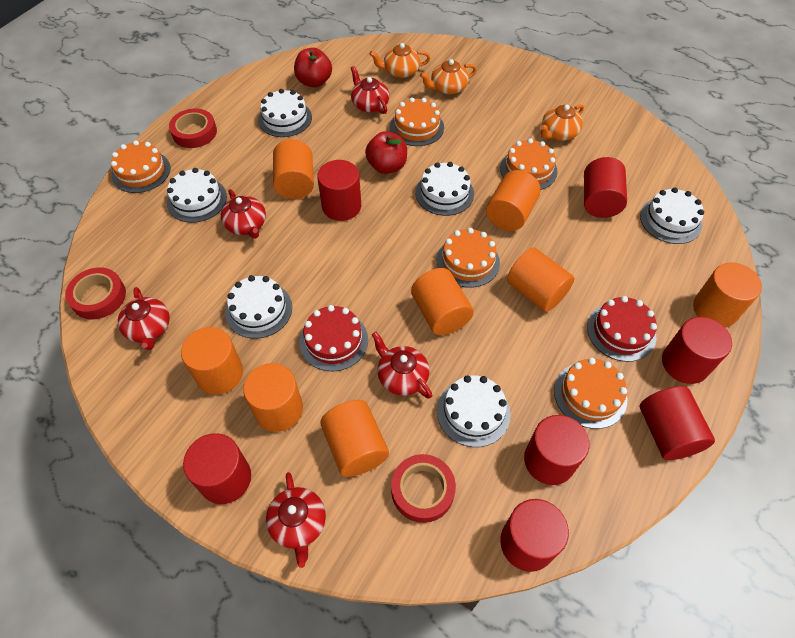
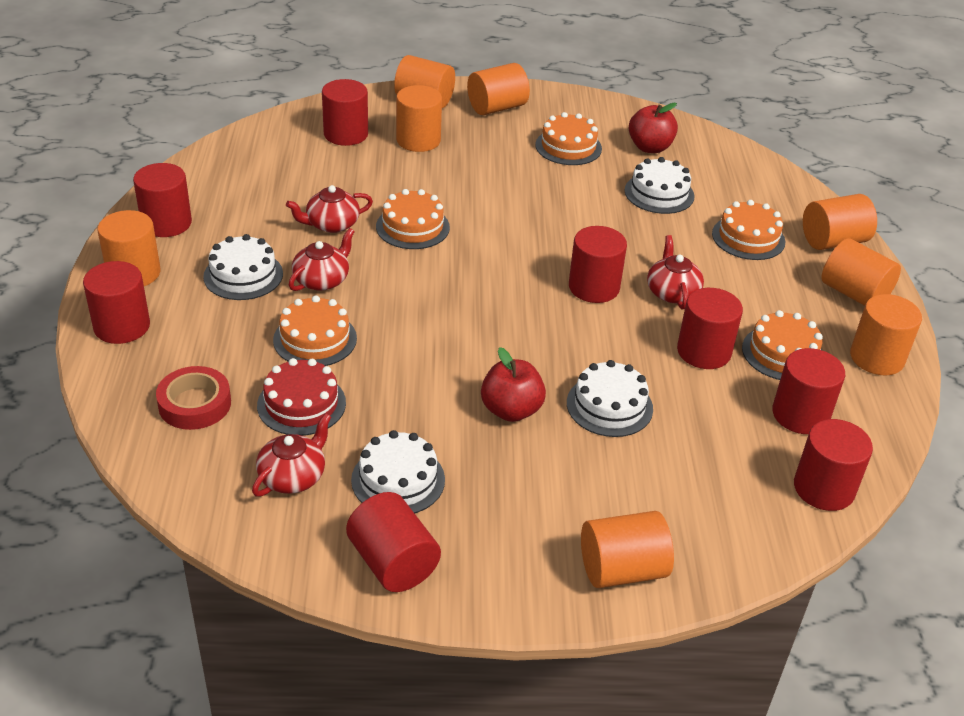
orange teapot: [370,43,430,78] [420,59,477,95] [540,104,584,141] = 3 -> none = 0
red cake: [299,305,368,371] [587,296,657,362] = 2 -> [257,358,346,436] = 1
red cylinder: [183,433,251,504] [317,160,361,221] [500,499,569,572] [524,415,589,485] [584,157,627,218] [640,386,715,460] [662,317,732,384] = 7 -> [83,261,150,344] [133,163,192,237] [322,79,368,146] [346,492,441,592] [569,226,627,303] [677,288,743,369] [772,348,845,434] [794,419,873,511] = 8
red tape: [65,267,126,319] [169,108,217,148] [391,454,456,523] = 3 -> [156,366,231,430] = 1
red teapot: [118,287,170,350] [221,189,266,239] [266,472,326,568] [351,66,389,114] [372,332,432,399] = 5 -> [252,413,331,497] [286,185,373,233] [289,228,355,291] [647,235,704,309] = 4
white cake: [167,168,227,223] [225,275,292,339] [258,89,312,137] [415,162,474,216] [437,375,511,447] [640,188,704,244] = 6 -> [203,234,283,300] [351,430,445,513] [567,360,653,437] [625,157,694,214] = 4

